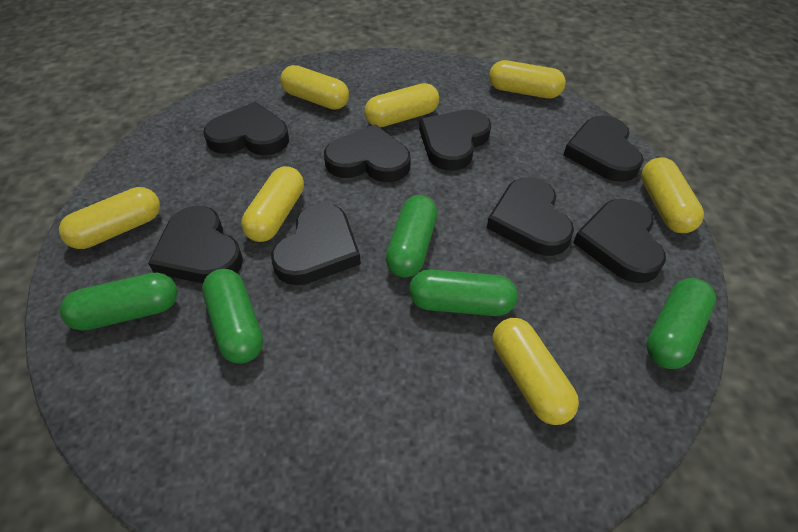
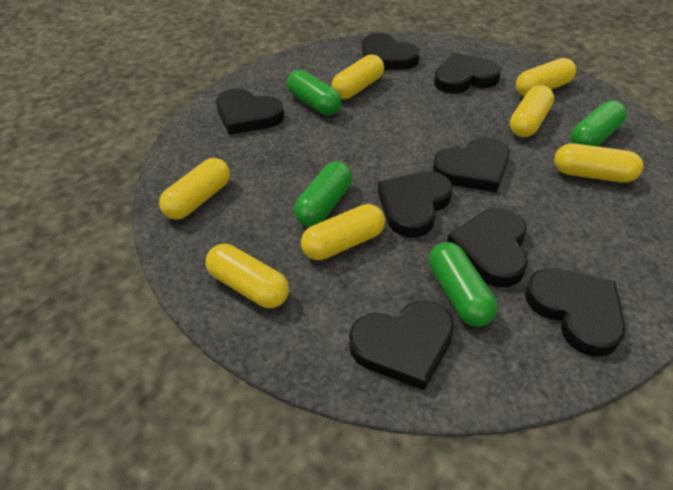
green capsule: [60,272,178,331] [202,269,263,364] [386,195,437,278] [409,270,517,316] [646,278,716,369] = 5 -> [287,70,342,115] [294,161,353,227] [429,242,498,327] [571,101,627,147] = 4

